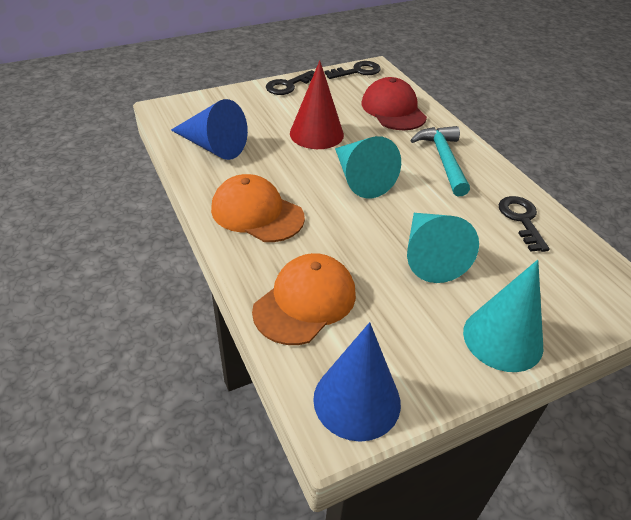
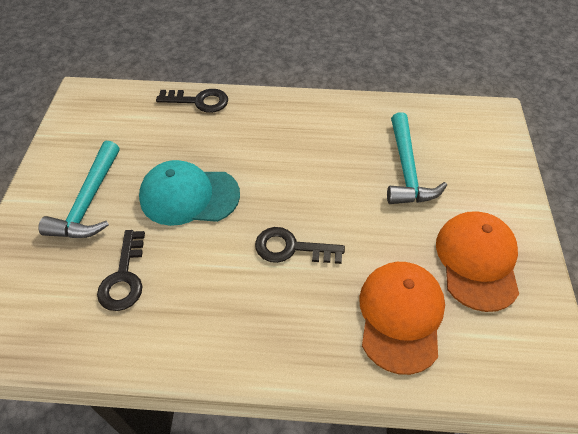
blue cone: [171,99,248,160] [313,322,401,442] = 2 -> none = 0
red cap: [362,77,427,130] = 1 -> none = 0
red cone: [290,61,344,149] = 1 -> none = 0
turquoise cap: none = 0 -> [139,160,240,226] = 1
turquoise cone: [335,136,401,198] [407,213,479,283] [463,260,543,372] = 3 -> none = 0
turquoise hammer: [411,126,470,196] = 1 -> [38,141,119,238] [387,112,447,204] = 2

